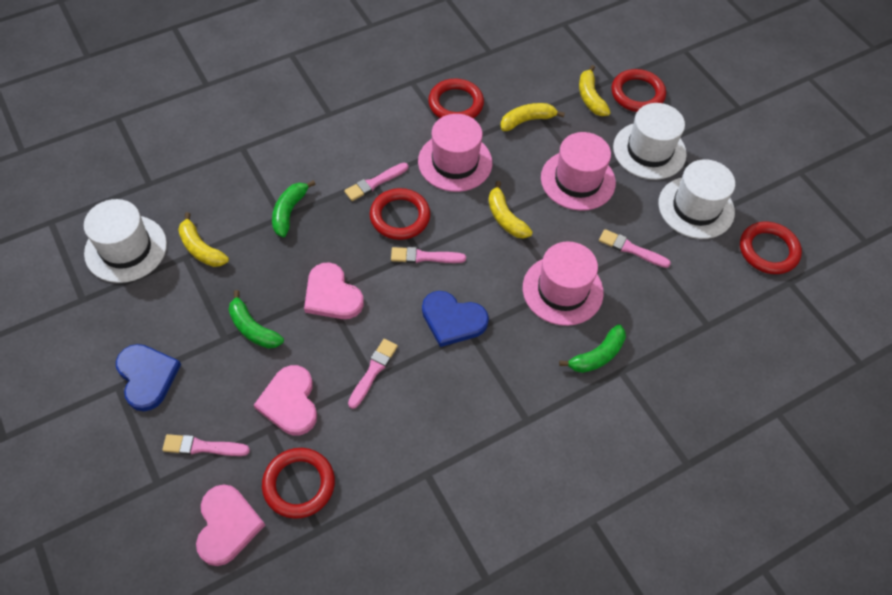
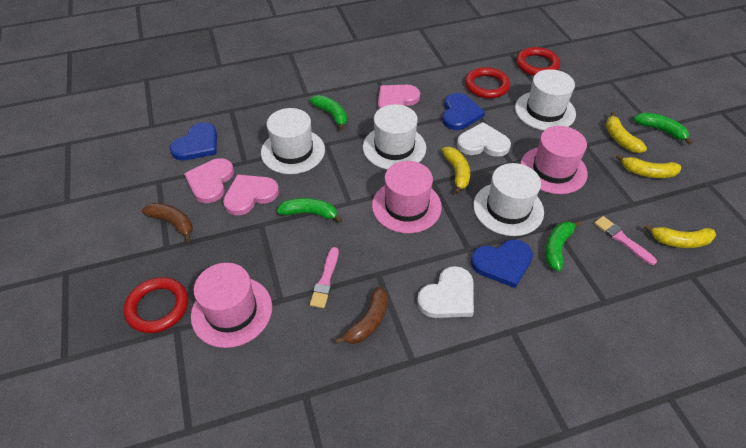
blue heart: [116,344,181,411] [422,291,489,347] = 2 -> [170,122,217,160] [442,93,485,130] [471,240,533,288] = 3
brown banana: none = 0 -> [142,203,193,242] [334,287,388,344] = 2
green banana: [229,290,284,349] [272,180,315,237] [559,324,626,373] = 3 -> [277,198,343,223] [310,95,347,131] [545,221,582,271] [634,112,693,145] = 4
pink brush: [162,434,250,456] [344,163,408,201] [348,339,398,409] [391,247,466,263] [599,229,671,268] = 5 -> [310,247,339,308] [594,216,657,265] = 2
red ring: [262,448,335,519] [370,188,430,240] [428,79,484,119] [611,69,666,112] [740,222,802,274] = 5 -> [124,277,188,333] [465,67,510,98] [516,47,560,76] = 3
white hat: [84,199,167,283] [613,103,687,180] [658,159,735,239] = 3 -> [261,108,325,174] [363,104,426,170] [473,163,544,236] [515,69,576,130] = 4
white heart: none = 0 -> [417,266,474,318] [457,122,511,157] = 2

